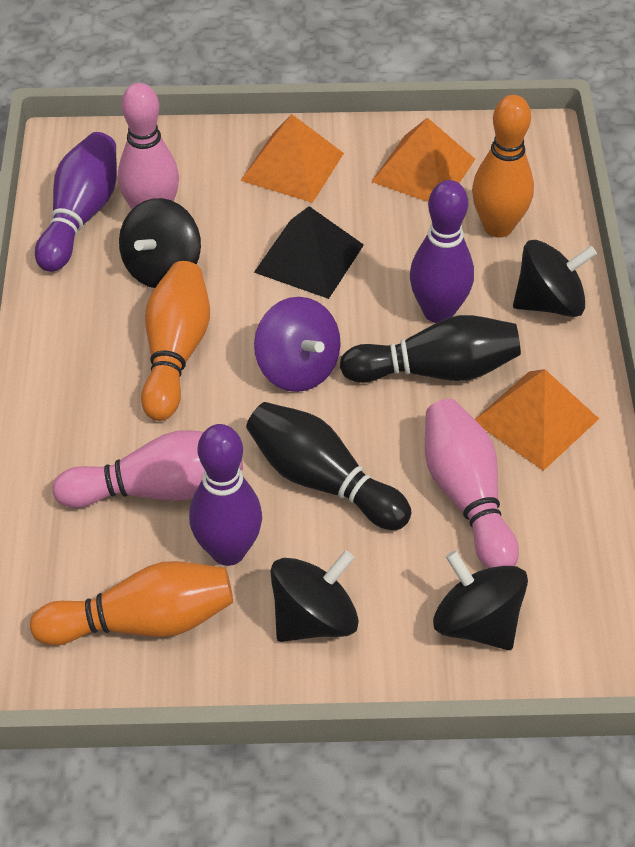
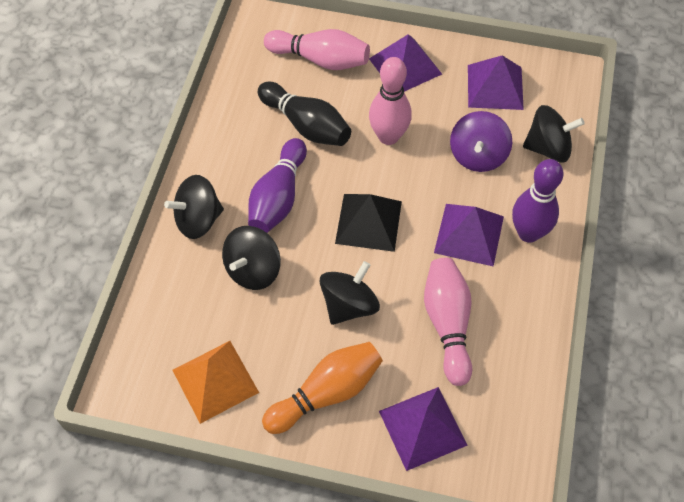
black bowling pin: [246,402,411,530] [340,315,521,383] = 2 -> [258,82,351,146] = 1
orange bowling pin: [30,561,233,646] [141,261,210,421] [472,95,534,238] = 3 -> [262,342,383,434] = 1
orange pyramid: [240,114,344,203] [371,117,475,202] [475,369,599,471] = 3 -> [172,341,259,424] = 1
purple bowling pin: [35,132,117,272] [189,424,262,566] [410,180,474,323] = 3 -> [248,138,307,233] [512,159,563,243] = 2
purple pyramid: none = 0 -> [369,34,442,92] [379,387,468,471] [434,204,504,266] [468,55,524,110] = 4

